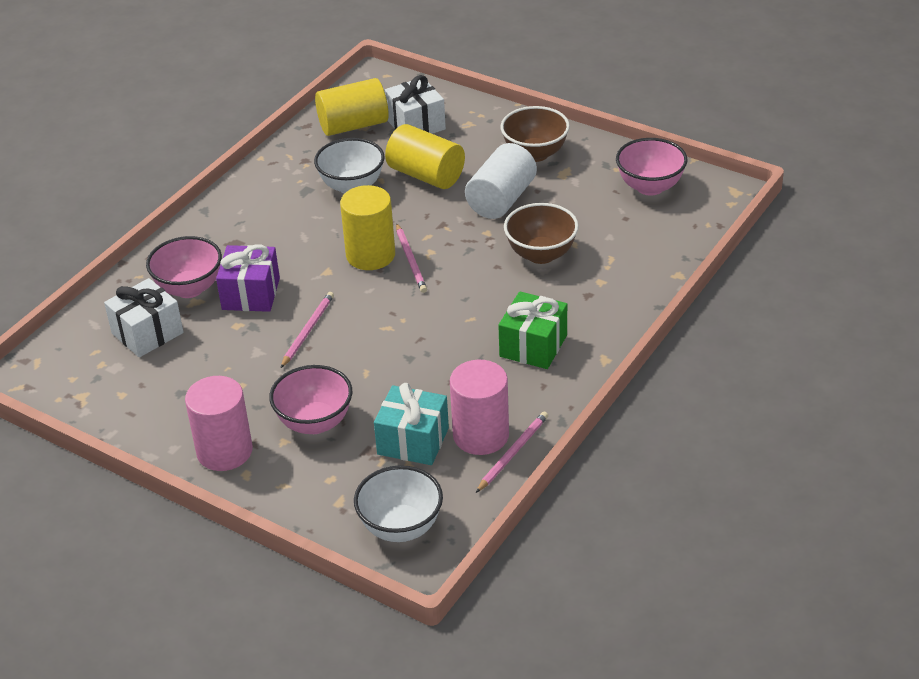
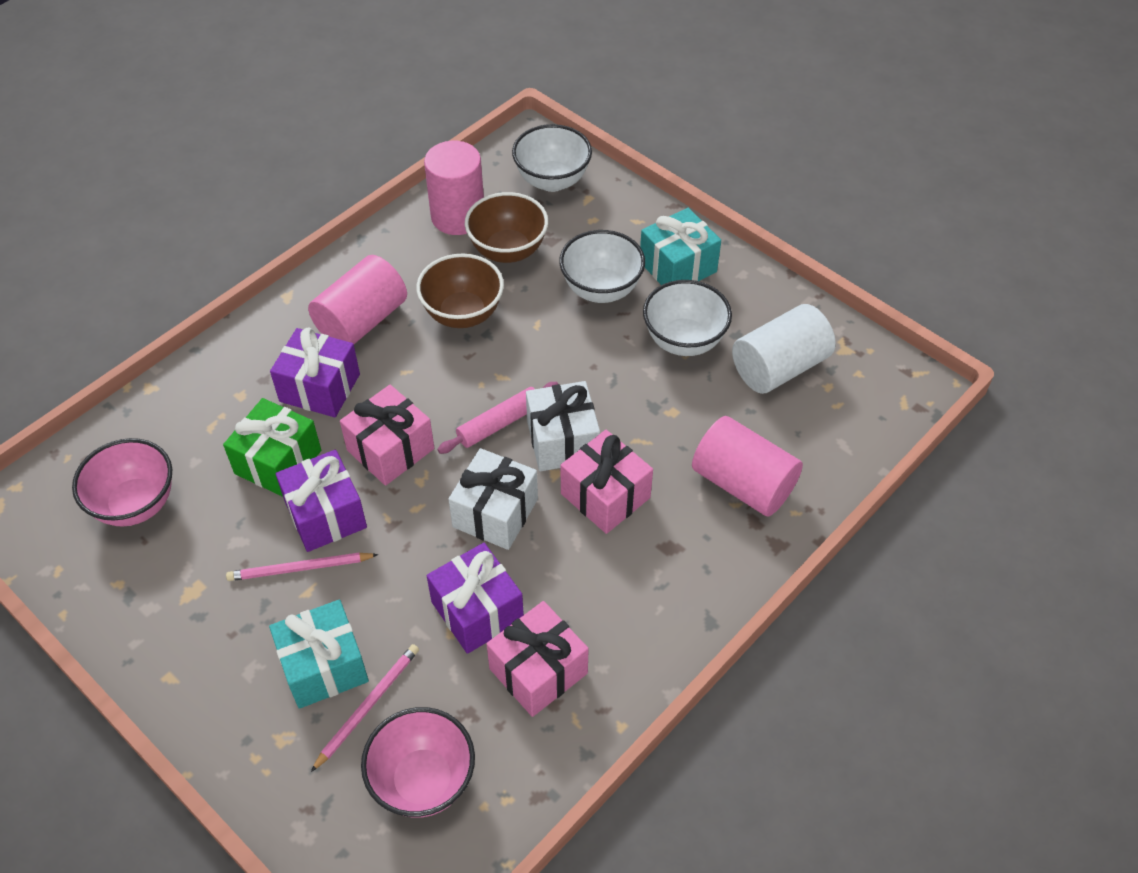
pink bowl: [146,236,222,298] [269,365,352,434] [616,138,687,196] = 3 -> [72,438,172,527] [361,707,475,818] = 2
pink cylinder: [185,376,253,471] [450,360,509,455] = 2 -> [308,255,407,344] [424,141,484,235] [692,416,803,516] = 3
pink gift: none = 0 -> [340,385,434,486] [487,601,589,717] [560,430,653,534] = 3
pink pencil: [281,292,334,368] [396,223,427,293] [476,412,548,493] = 3 -> [226,552,379,581] [311,644,419,772] = 2
pink rolling pin: none = 0 -> [437,382,558,454] = 1
purple gift: [216,244,280,312] = 1 -> [270,327,360,417] [276,450,367,552] [427,543,524,654] = 3
turquoise gift: [374,383,449,465] = 1 -> [269,600,369,709] [640,208,721,285] = 2
white bowl: [314,138,384,194] [354,465,443,542] = 2 -> [512,124,592,192] [559,230,645,303] [643,280,732,356] = 3
yellow cylinder: [315,78,389,136] [340,185,395,270] [385,124,465,189] = 3 -> none = 0

